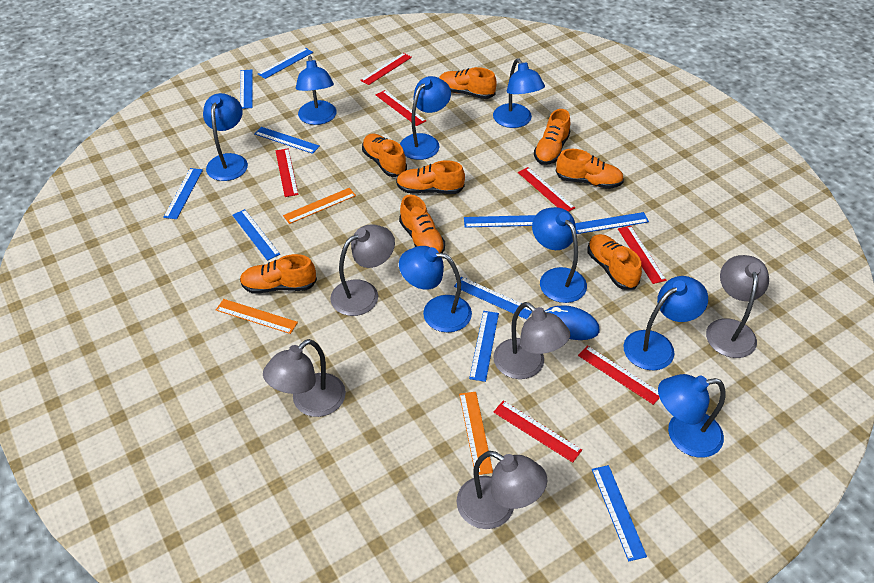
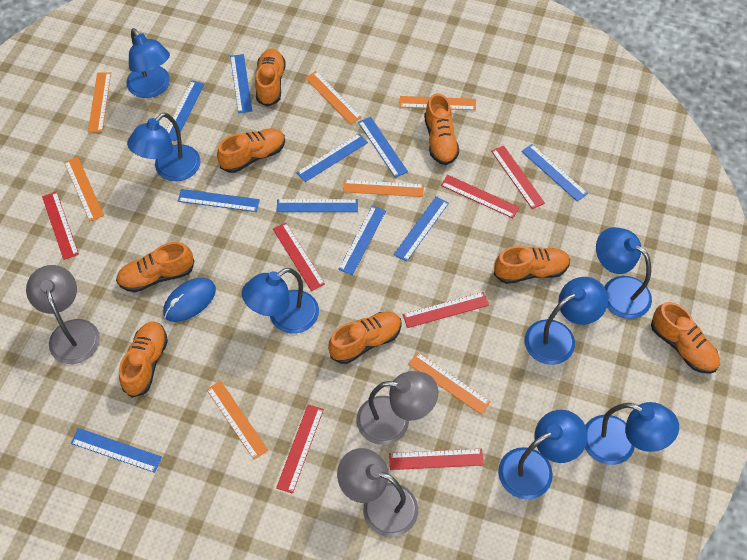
blue lamp: [203,93,248,181] [296,56,337,125] [399,246,472,333] [400,76,451,160] [493,59,545,128] [532,207,587,303] [623,276,708,370] [658,374,725,458] = 8 -> [126,28,170,98] [127,113,201,181] [242,268,319,334] [498,410,588,499] [524,277,608,365] [585,402,679,465] [596,227,652,319] = 7
grey lamp: [263,339,346,417] [330,224,395,316] [457,451,547,529] [493,302,570,379] [706,255,769,358] = 5 -> [26,265,100,364] [337,448,418,537] [356,371,439,445] = 3
orange ruler: [216,299,298,334] [283,188,356,224] [459,392,493,475] = 3 -> [64,157,104,221] [88,72,111,132] [206,381,268,460] [305,71,362,125] [343,180,424,197] [399,96,476,110] [408,352,491,414] = 7

